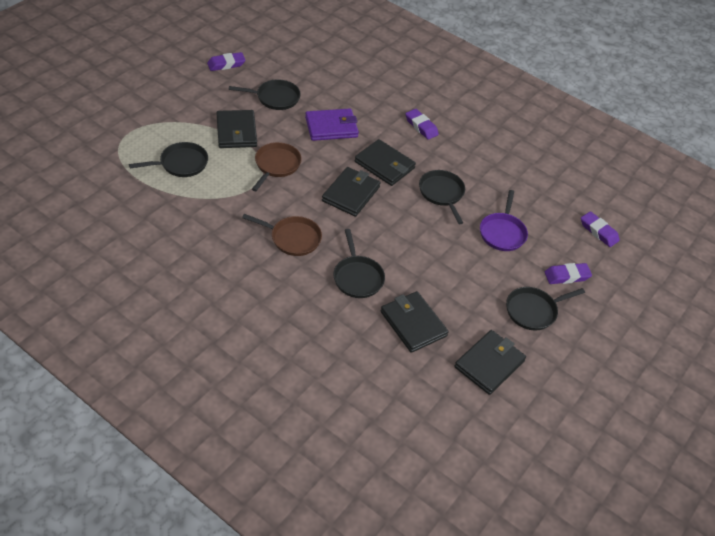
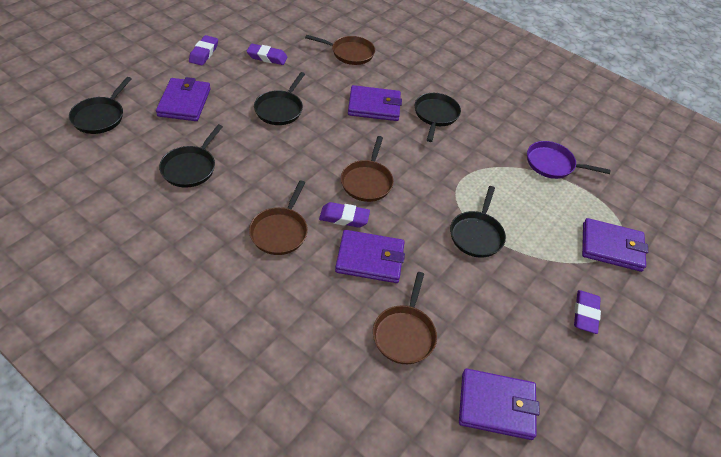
black wallet: [216,110,257,148] [322,167,380,217] [355,139,416,186] [381,291,449,353] [454,330,526,395] = 5 -> none = 0
brown pan: [242,214,322,256] [252,142,302,191] = 2 -> [249,180,308,255] [305,35,375,65] [341,136,394,202] [373,272,437,364] = 4
purple wallet: [305,109,359,141] = 1 -> [156,77,211,121] [335,230,405,283] [348,85,402,121] [459,368,539,440] [582,218,648,272] = 5

